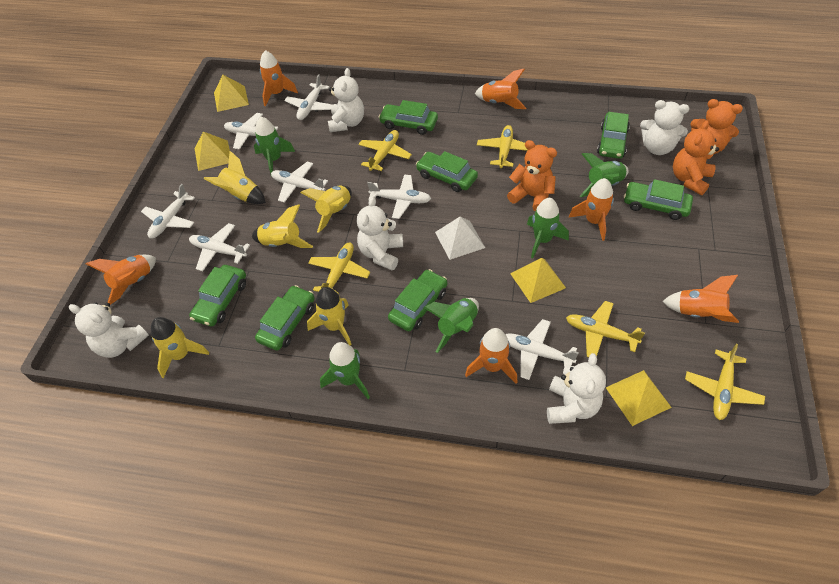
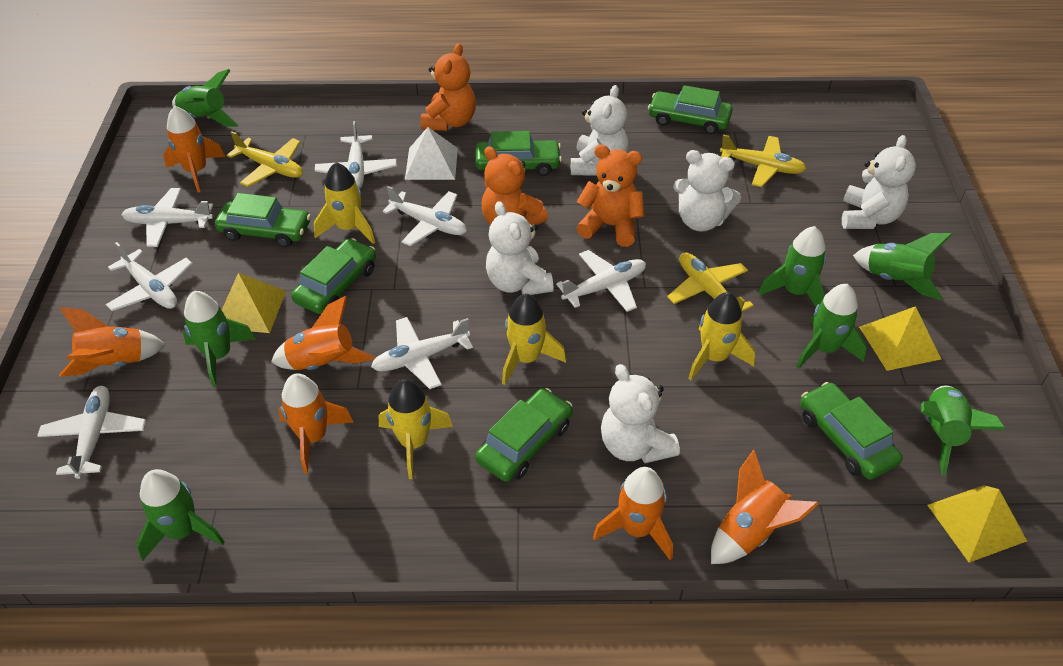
green car: [189,265,246,326] [255,285,314,351] [379,100,438,135] [388,269,447,332] [416,151,478,192] [597,112,630,159] [624,179,693,220] = 7 -> [215,193,311,247] [291,238,376,314] [475,131,562,176] [475,388,573,482] [648,85,733,134] [800,382,902,480] = 6
green rocket: [254,117,295,174] [320,342,370,399] [423,298,479,353] [527,198,569,259] [580,153,629,197] = 5 -> [136,469,224,561] [172,69,238,127] [183,291,256,387] [758,226,826,307] [796,284,867,369] [853,233,952,300] [921,385,1005,476] = 7
yellow plane: [308,243,370,294] [358,130,412,171] [477,125,528,168] [566,301,645,357] [685,344,765,420] = 5 -> [227,132,303,187] [667,253,754,315] [720,134,807,187] = 3
yellow pyramid: [195,131,230,171] [214,75,249,112] [510,258,566,303] [606,370,672,426] = 4 -> [222,273,286,333] [859,306,941,371] [927,485,1027,563] = 3
yellow rocket: [151,317,209,378] [204,151,266,204] [252,204,313,248] [300,185,352,233] [307,287,352,345] = 5 -> [314,162,375,244] [379,379,453,479] [502,294,566,385] [688,292,755,380] = 4

